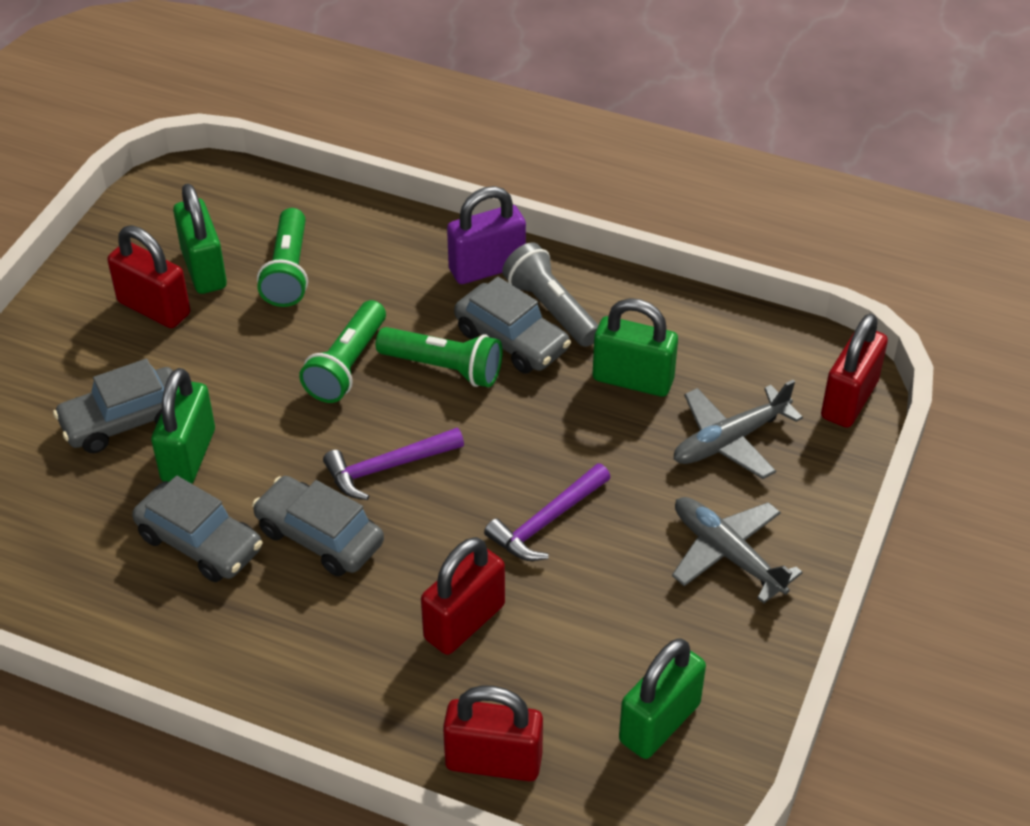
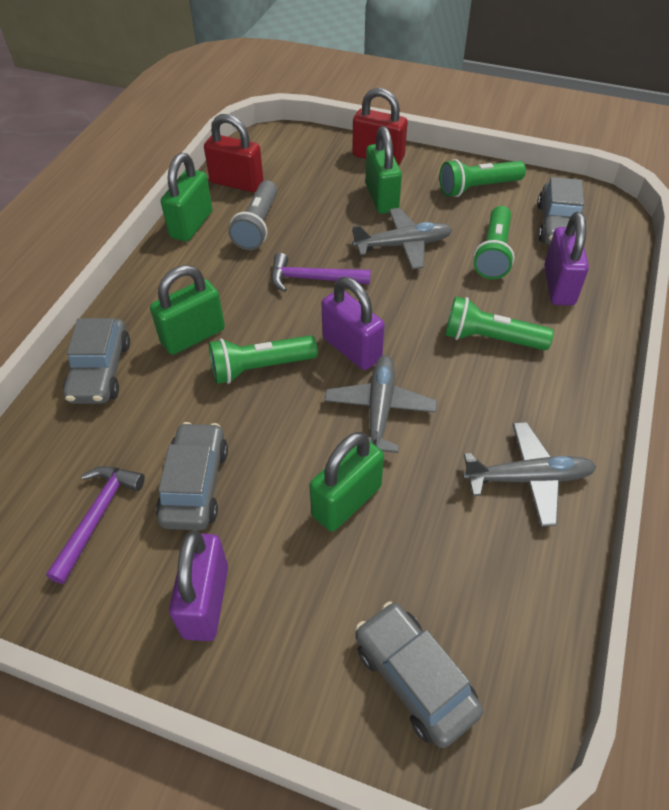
green flashlight: [257,208,308,307] [299,300,386,403] [376,327,503,387] = 3 -> [209,335,318,384] [439,159,526,197] [445,296,554,350] [473,206,515,279] = 4
grey plane: [672,497,803,604] [674,380,803,479] = 2 -> [324,355,437,453] [352,208,452,269] [463,422,597,527] = 3
purple padlock: [447,186,526,284] = 1 -> [169,531,228,641] [321,277,385,370] [544,212,589,306] = 3
red padlock: [107,226,190,328] [421,537,505,655] [443,685,543,781] [821,314,888,428] = 4 -> [204,114,263,192] [352,88,408,165] = 2

